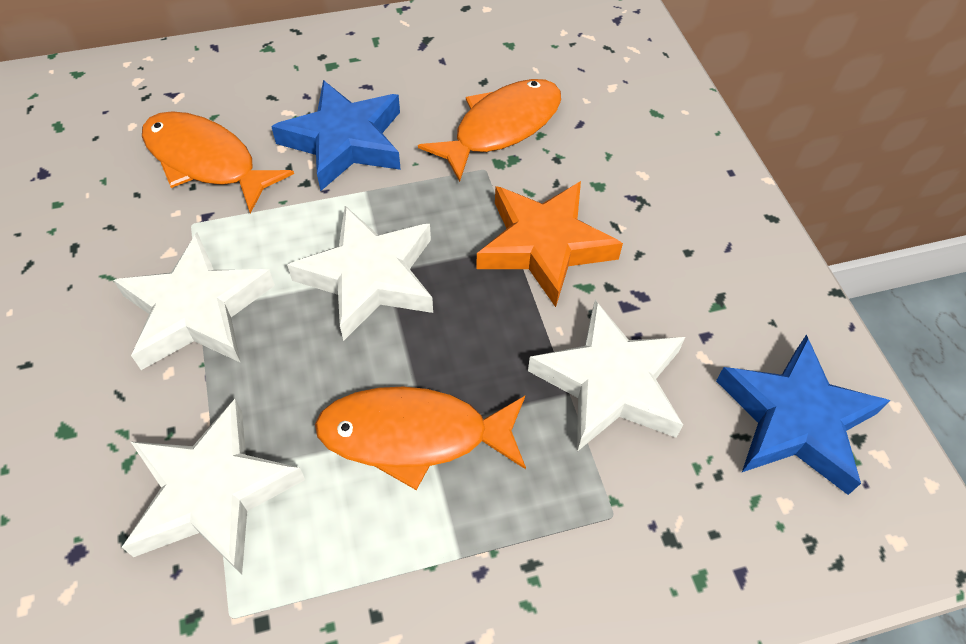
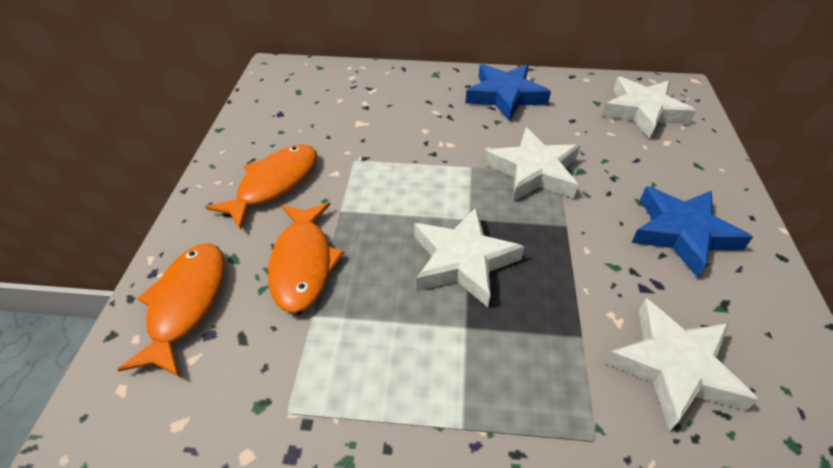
orange star: [476,181,623,307] = 1 -> none = 0

